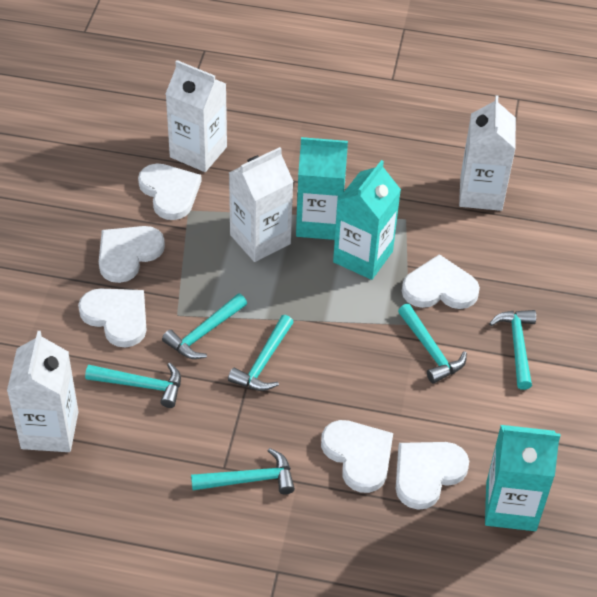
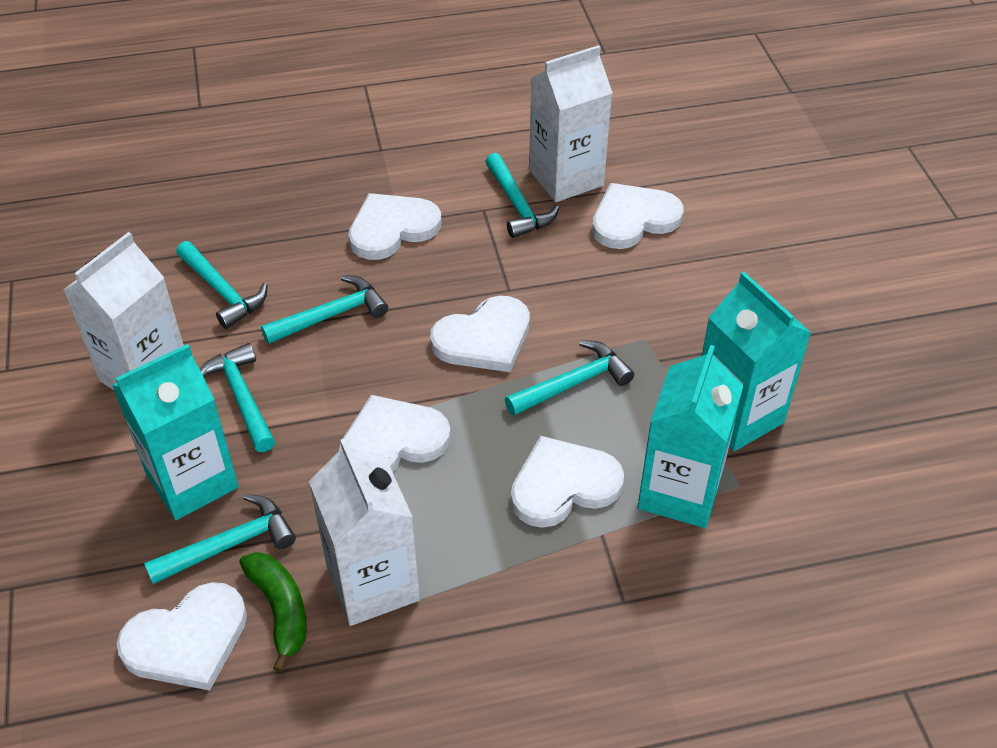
green banana: none = 0 -> [239,552,307,673] = 1
white carton: [7,331,79,452] [166,60,227,172] [229,147,294,262] [459,95,516,211] = 4 -> [64,232,184,390] [309,438,420,626] [529,45,613,202] = 3

